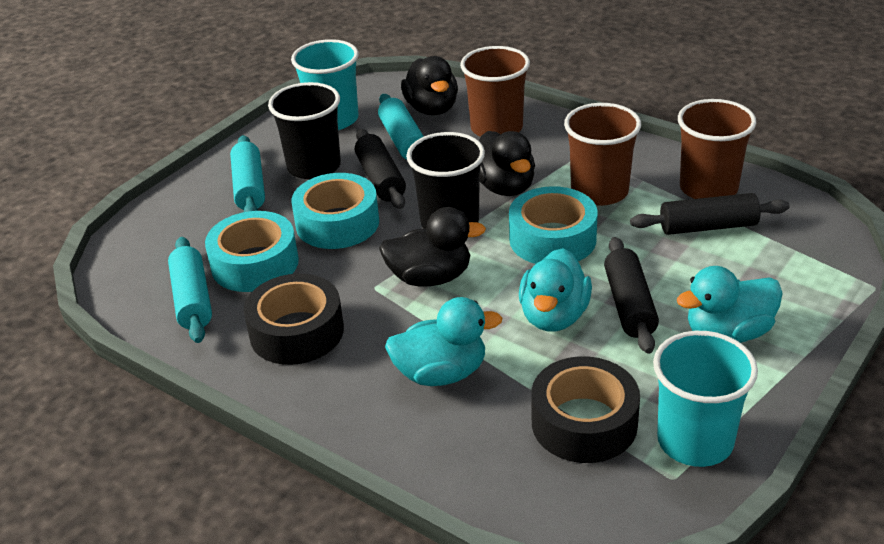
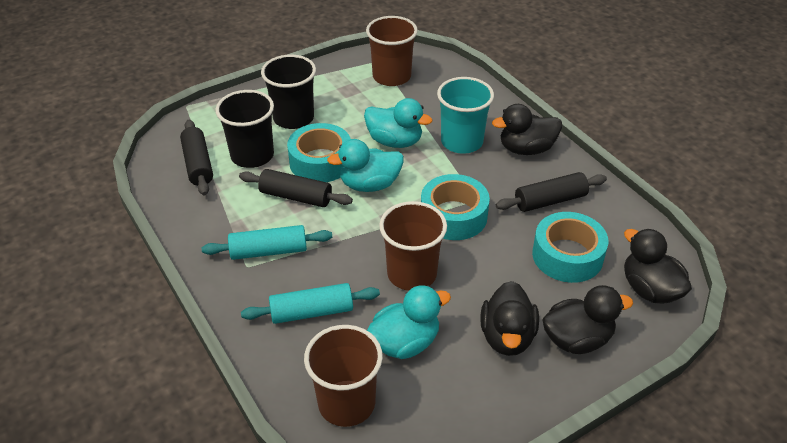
black duck: [379,207,486,286] [401,56,458,115] [479,131,535,196] = 3 -> [480,281,539,356] [492,104,562,155] [542,285,633,354] [624,229,692,304] = 4
black tape: [244,274,344,365] [531,356,640,463] = 2 -> none = 0
turquoise cup: [291,39,359,130] [653,331,758,467] = 2 -> [437,77,494,154] = 1
turquoise rolling pin: [168,237,212,343] [230,135,265,212] [378,94,424,160] = 3 -> [202,225,332,260] [241,283,380,324] = 2

